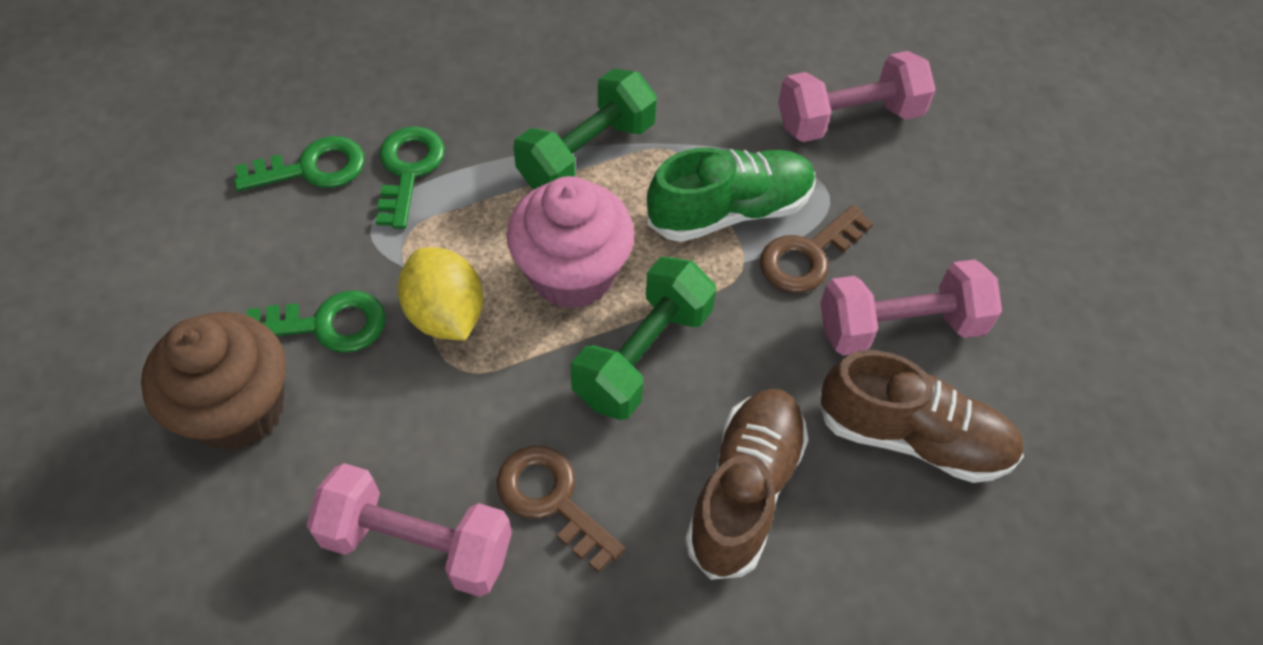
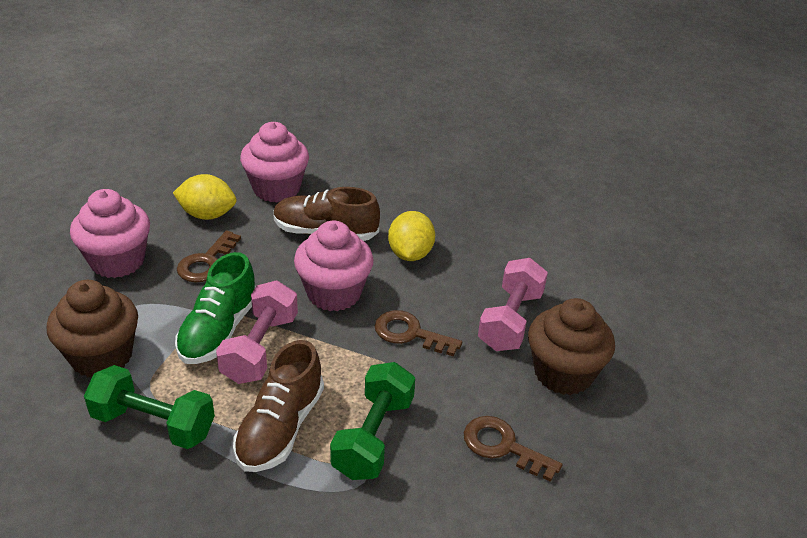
brown cupcake: [141,312,286,451] = 1 -> [47,280,138,377] [528,298,615,395] = 2
brown key: [497,446,625,573] [760,205,873,293] = 2 -> [177,230,241,283] [375,310,462,356] [464,416,562,482] = 3
green key: [234,136,365,191] [247,290,386,353] [376,126,445,229] = 3 -> none = 0
pink cupcake: [507,176,635,309] = 1 -> [70,189,150,278] [240,122,309,203] [294,221,374,311] = 3
pink dumbbell: [306,463,512,597] [778,51,936,142] [820,259,1002,356] = 3 -> [216,281,298,384] [478,258,548,351] = 2
yellow lemon: [398,247,483,340] = 1 -> [173,174,236,220] [388,211,435,261] = 2

